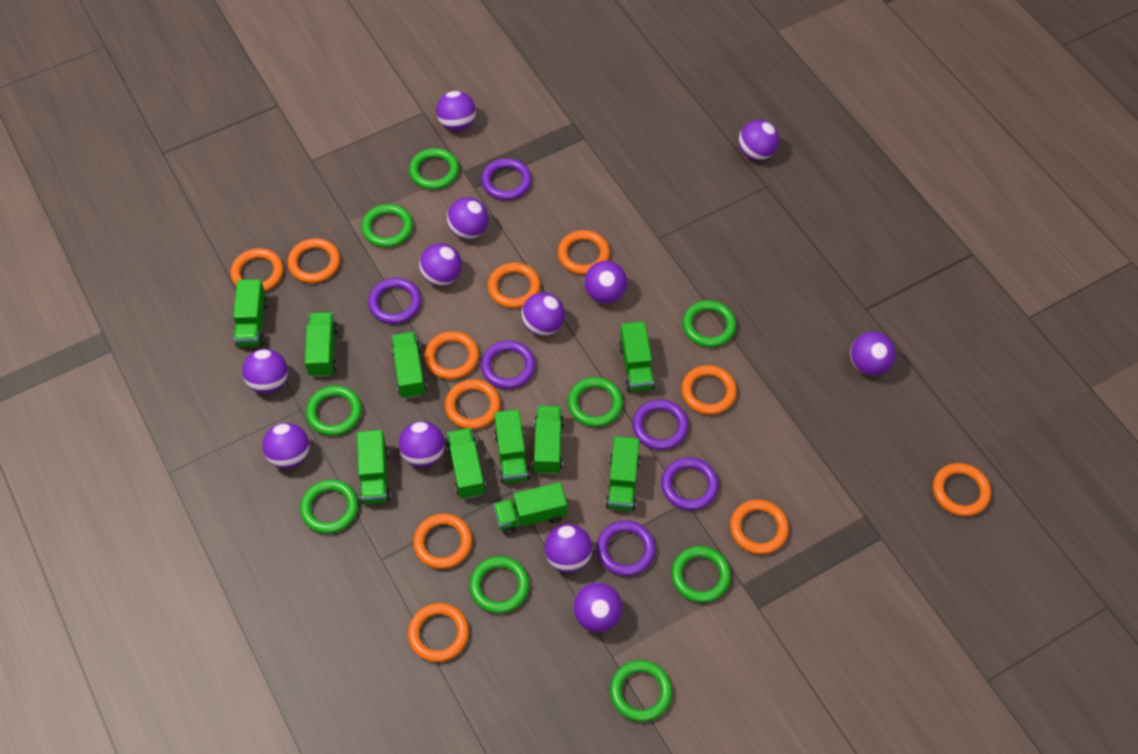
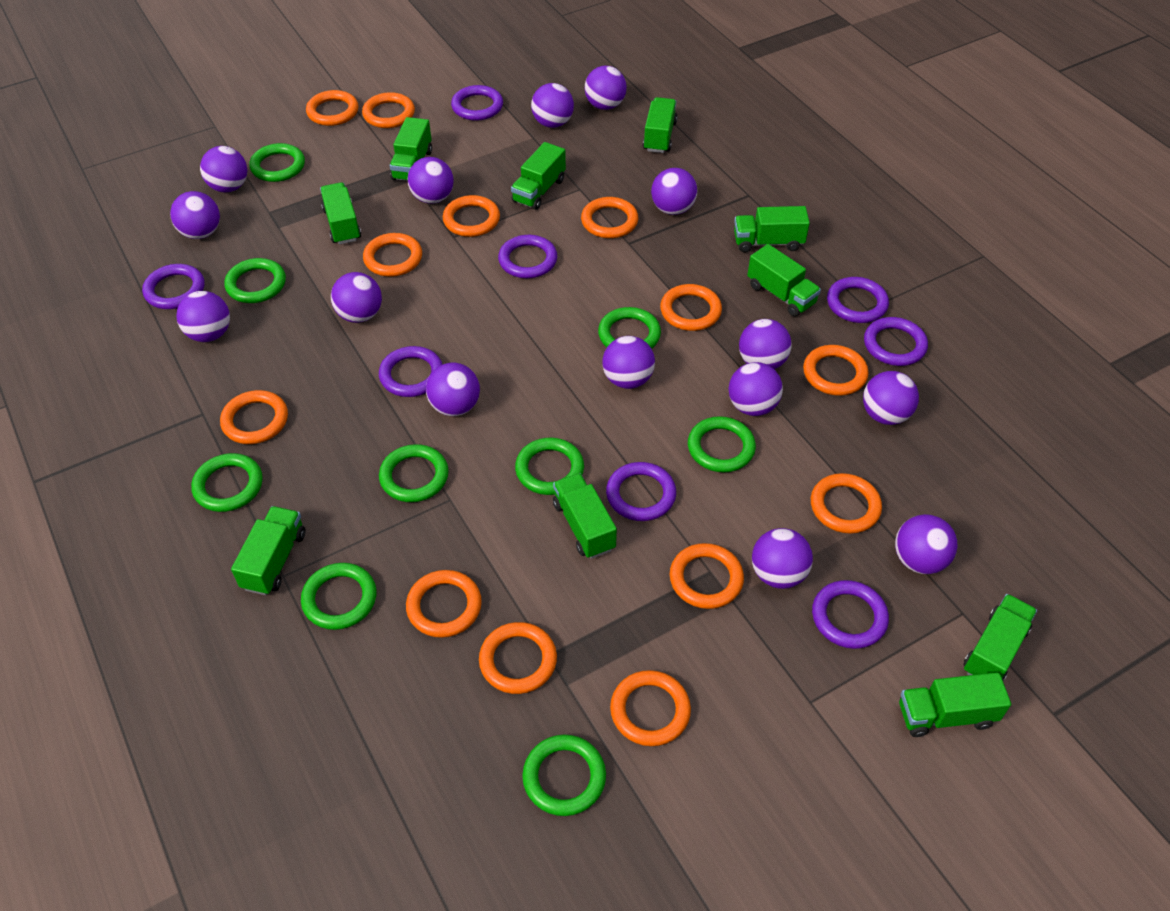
orange ring: [231,248,283,292] [288,238,340,283] [408,603,469,662] [413,513,472,569] [424,331,479,380] [445,379,501,430] [488,263,541,308] [558,230,610,275] [681,365,737,415] [730,500,789,554] [933,463,991,516] = 11 -> [220,390,288,444] [306,90,359,126] [362,92,415,128] [363,233,422,277] [406,570,482,638] [443,195,500,237] [479,622,557,694] [581,197,638,238] [610,670,691,746] [660,284,722,331] [670,543,744,609] [803,345,869,396] [811,473,882,534] = 13
purple ball: [242,349,288,394] [262,423,309,469] [399,421,445,467] [419,243,462,286] [436,91,476,131] [447,197,489,239] [521,292,565,336] [544,524,592,572] [573,582,622,632] [584,261,627,304] [739,120,779,160] [850,331,896,376] = 12 -> [170,191,220,239] [176,291,230,342] [200,146,247,192] [331,272,382,323] [408,157,454,204] [426,363,480,416] [531,83,574,128] [585,66,627,110] [602,336,655,389] [651,168,697,215] [728,362,783,416] [739,319,791,369] [752,528,813,589] [863,371,919,425] [895,514,957,574] = 15
purple ring: [368,278,421,324] [481,158,532,200] [481,340,536,389] [596,520,656,576] [632,399,689,450] [661,457,719,510] = 6 -> [142,264,205,309] [379,346,443,397] [451,85,503,121] [498,235,557,278] [606,462,676,521] [812,580,889,649] [827,277,889,323] [864,317,928,366] = 8

